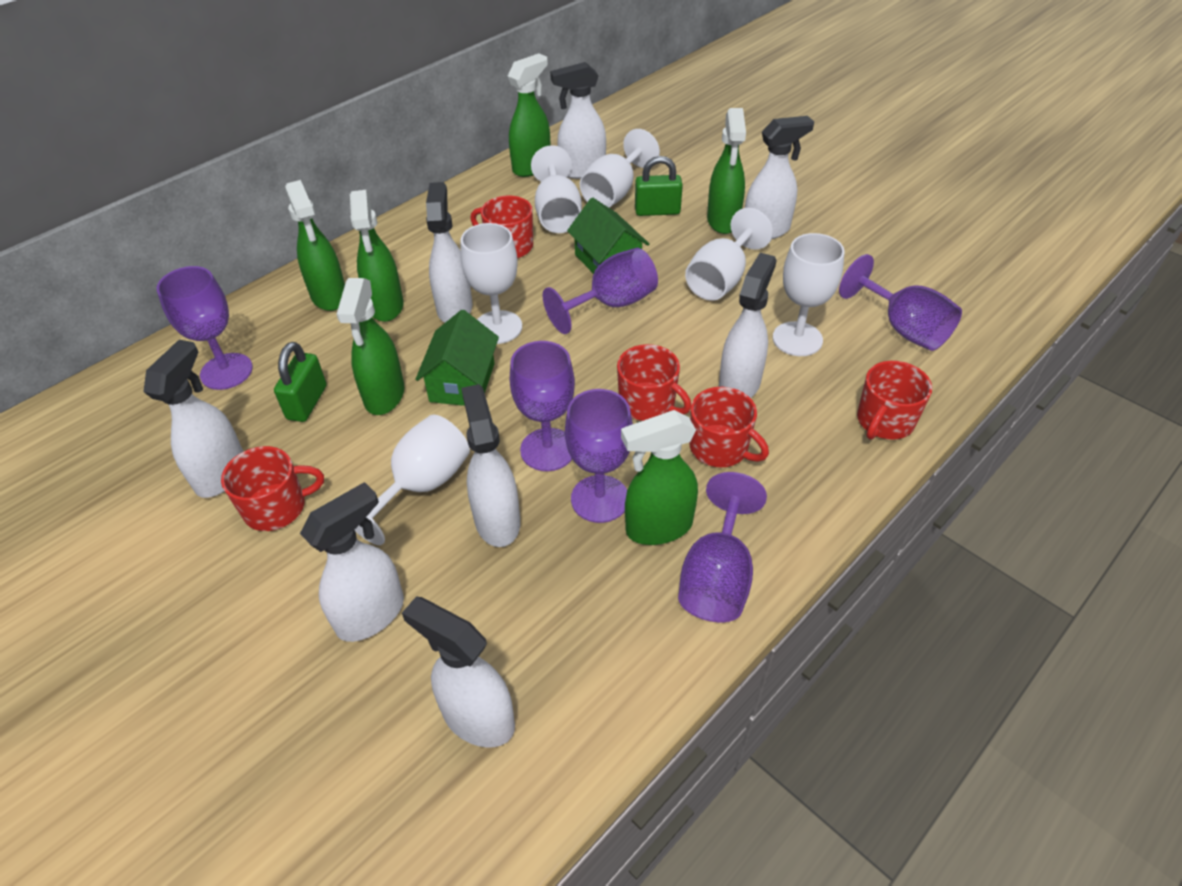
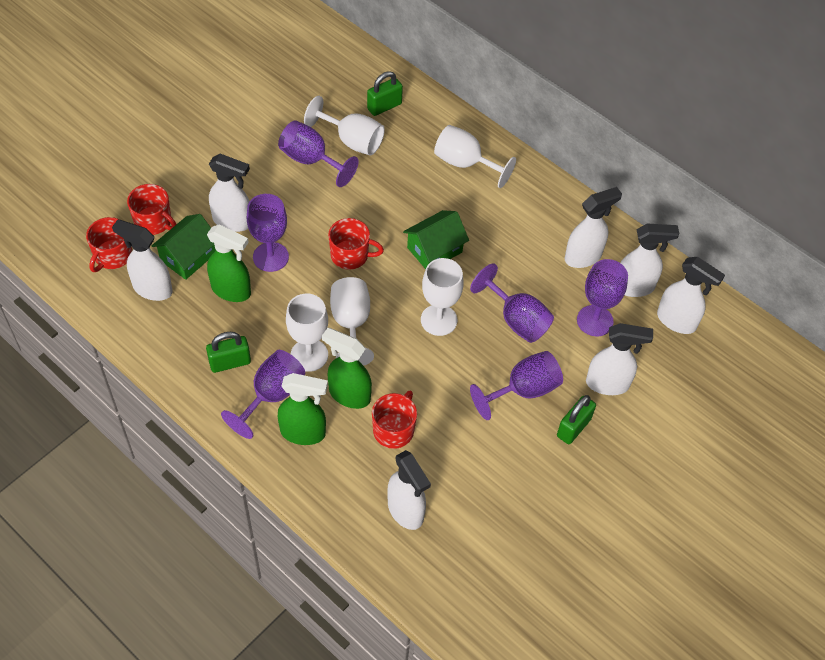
green padlock: [274,342,326,422] [635,156,683,216] = 2 -> [206,332,251,373] [367,71,403,116] [557,395,596,444] = 3
green spray bottle: [285,180,345,311] [336,278,404,415] [350,190,403,322] [508,53,550,177] [621,410,698,545] [707,108,746,234] = 6 -> [207,224,251,302] [278,373,328,445] [322,328,372,409] = 3
red mug: [221,446,324,531] [470,195,533,258] [617,344,691,421] [689,387,769,467] [857,361,932,440] = 5 -> [86,217,132,272] [127,184,176,235] [328,218,384,270] [372,390,417,449] = 4
white goblet: [355,414,470,545] [460,223,522,344] [531,145,582,233] [580,129,660,207] [685,208,773,301] [773,233,845,356] = 6 -> [286,294,328,372] [304,96,385,155] [330,277,374,366] [421,258,464,336] [434,125,516,188] = 5
white spray bottle: [143,340,244,498] [300,482,404,642] [402,597,515,747] [426,182,472,322] [461,384,520,547] [550,62,606,179] [719,253,777,398] [745,116,814,239] = 8 -> [112,220,173,301] [209,154,250,232] [387,450,431,530] [565,187,622,268] [586,323,653,395] [621,224,679,297] [657,257,725,334] = 7

